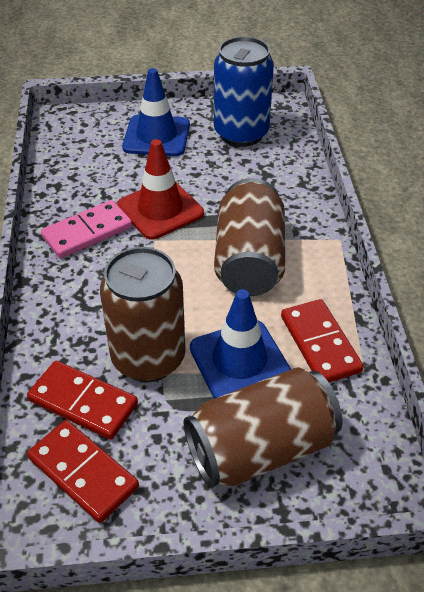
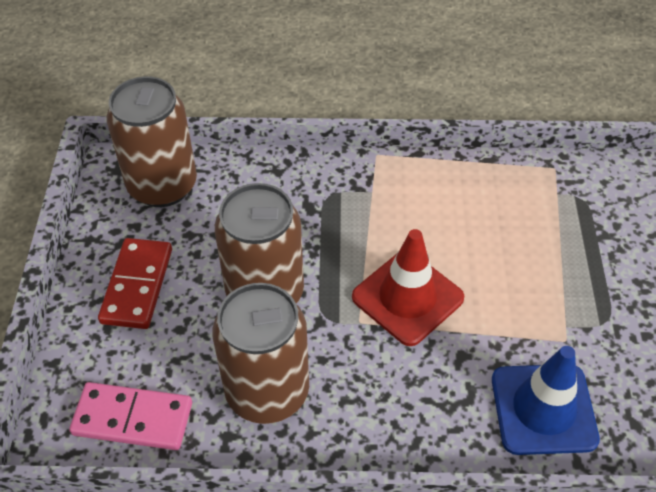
blue can: [214,36,274,147] = 1 -> none = 0
blue traffic cone: [122,68,190,156] [190,289,291,398] = 2 -> [492,346,600,455] = 1
red domino: [27,361,138,440] [27,420,139,523] [281,299,364,382] = 3 -> [98,238,172,329] = 1

